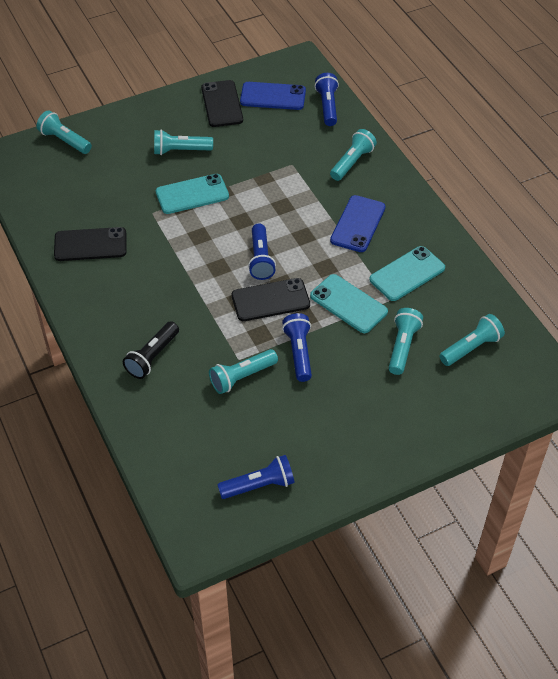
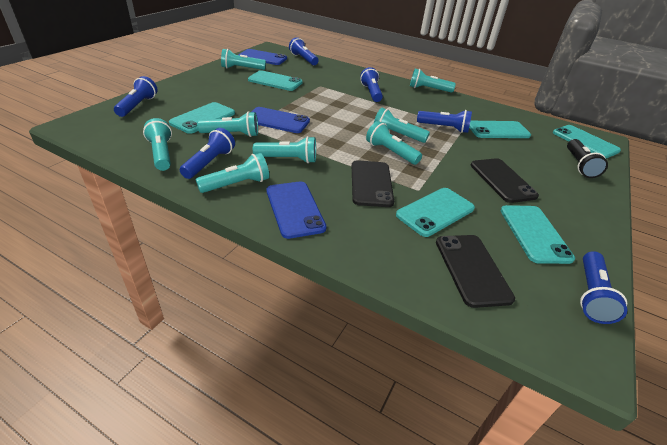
blue flashlight: [217,455,295,499] [248,223,276,280] [282,313,312,382] [315,73,339,126] = 4 -> [114,76,158,117] [180,128,235,179] [289,37,319,65] [360,67,383,102] [417,110,472,133] [580,251,627,324] = 6
blue phone: [240,82,306,110] [330,195,386,252] = 2 -> [239,49,287,65] [251,107,310,133] [266,181,327,239] = 3
turquoise flashlight: [36,110,92,154] [154,129,213,155] [209,349,278,394] [330,129,377,181] [389,308,423,375] [439,314,505,366] = 6 -> [143,118,172,171] [195,153,269,193] [197,111,258,137] [221,49,266,70] [253,136,316,163] [366,121,422,165] [374,108,430,143] [410,69,456,93] = 8
turquoise phone: [156,174,229,214] [310,274,388,333] [369,246,445,301] = 3 -> [169,102,235,134] [248,70,303,91] [396,188,475,237] [469,121,531,138] [500,205,575,264] [553,125,621,158] = 6

